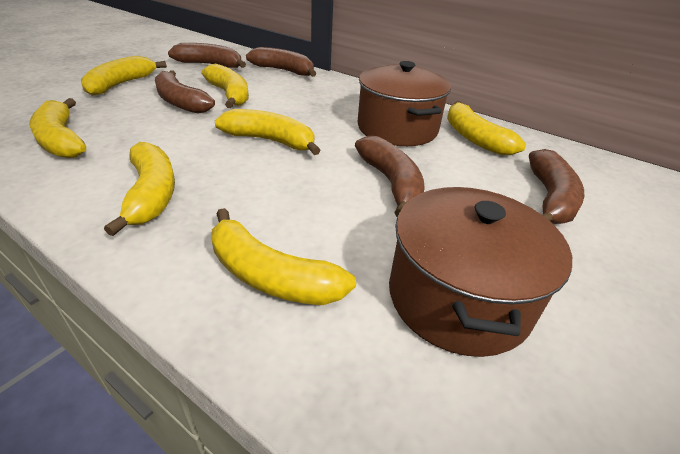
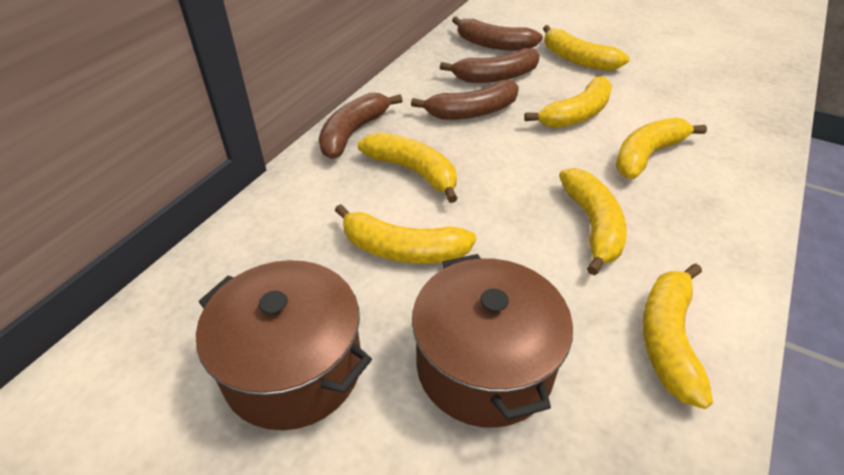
brown banana: [155,70,215,114] [168,43,246,68] [246,47,316,77] [355,136,425,217] [529,149,584,224] = 5 -> [319,93,403,159] [411,80,519,120] [440,48,540,83] [452,17,543,51] = 4

